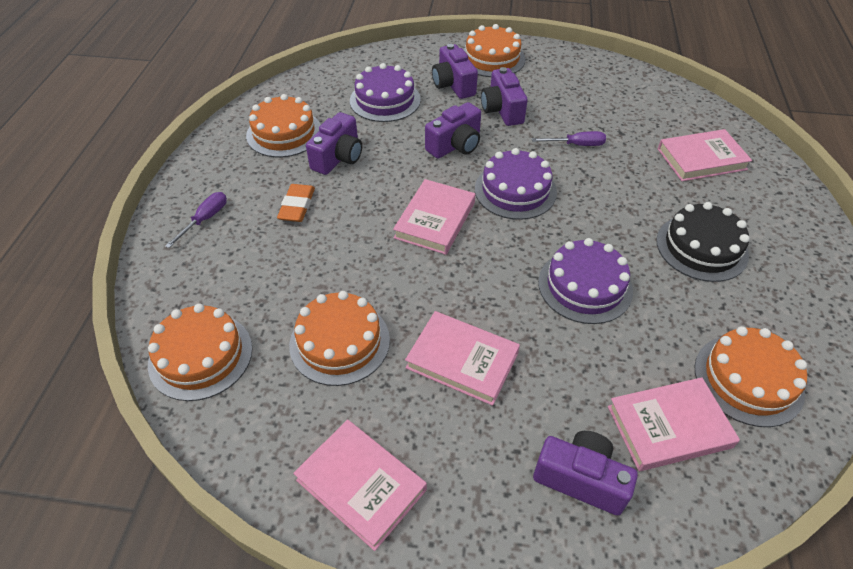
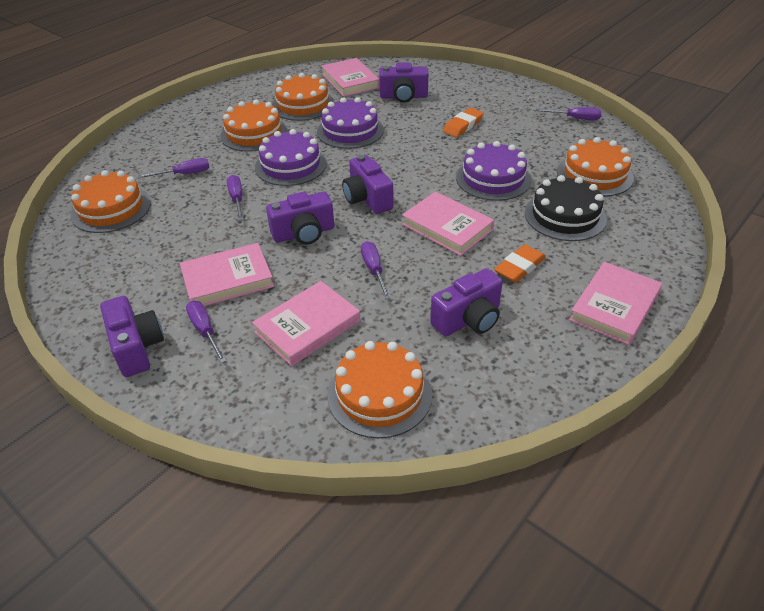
orange eraser: [277,184,315,222] = 1 -> [443,108,484,137] [494,244,546,283] = 2
purple screwdriver: [165,192,227,248] [532,131,606,146] = 2 -> [138,158,209,178] [186,301,226,363] [227,175,244,221] [361,241,390,299] [536,107,602,120] = 5

